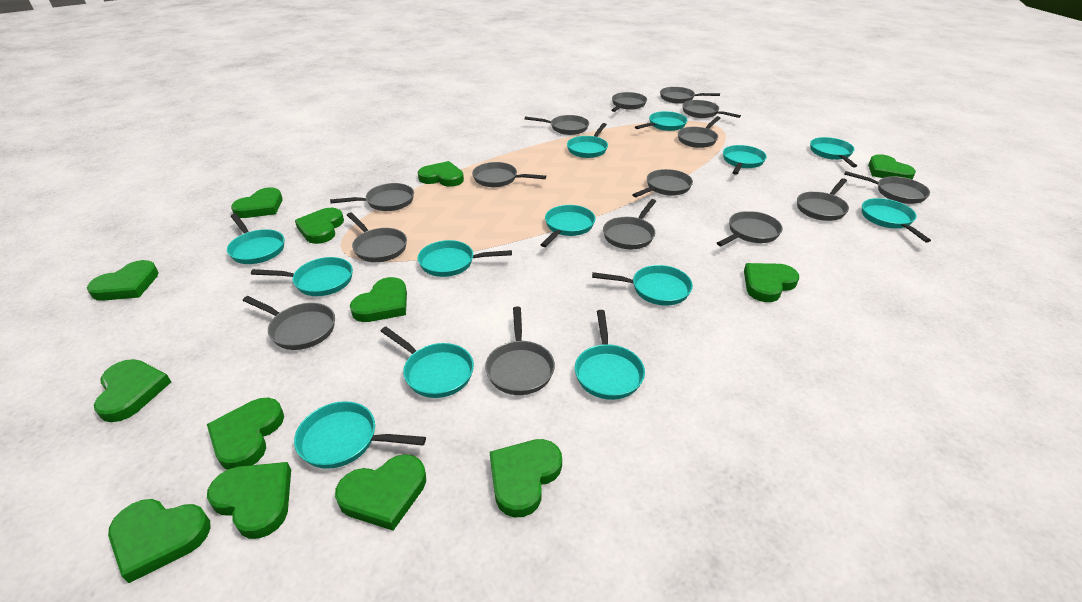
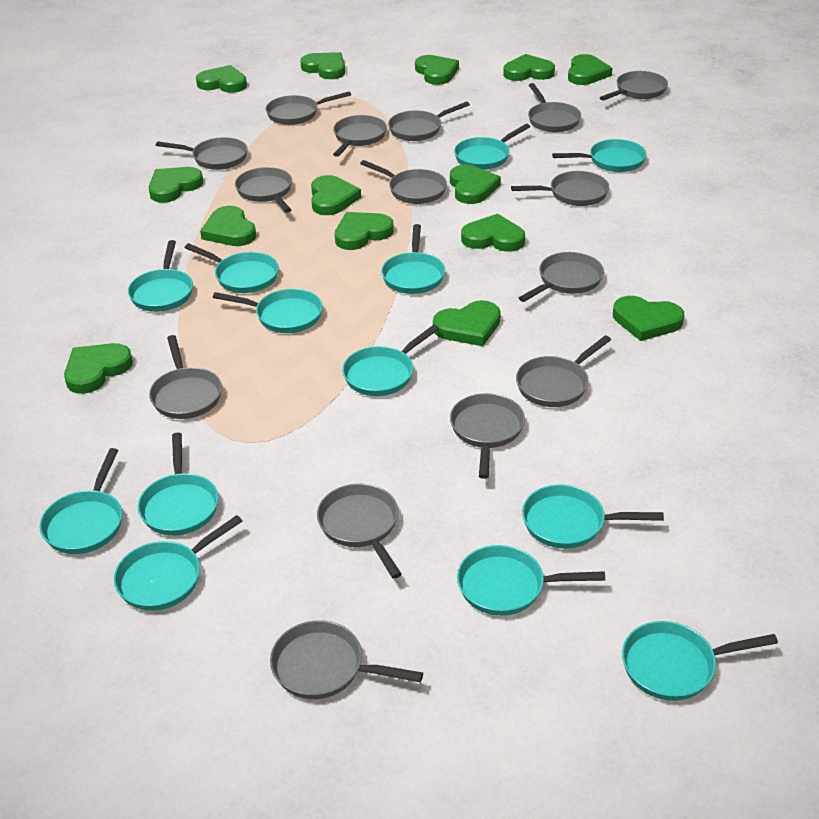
green heart: [87,260,159,301] [94,359,171,422] [108,499,210,583] [207,398,284,470] [207,462,291,539] [231,187,283,218] [295,208,344,244] [335,454,426,531] [350,277,407,322] [418,161,464,187] [490,439,562,517] [744,263,799,302] [868,154,916,179] = 13 -> [64,343,133,394] [149,167,204,203] [196,65,247,93] [200,206,256,246] [300,52,345,79] [311,175,361,215] [335,212,394,250] [415,55,459,85] [433,300,501,346] [450,165,501,204] [461,214,525,252] [503,54,555,81] [568,54,612,85] [613,296,684,341] = 14

